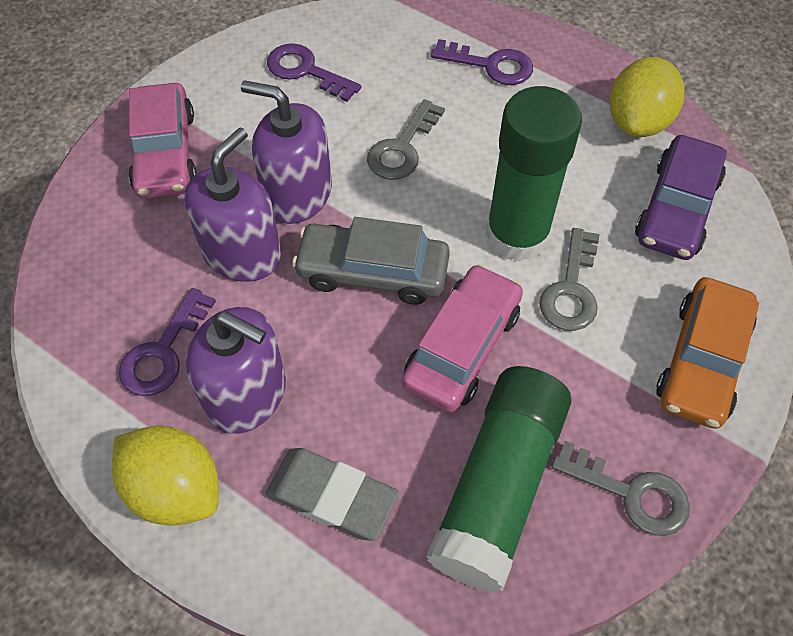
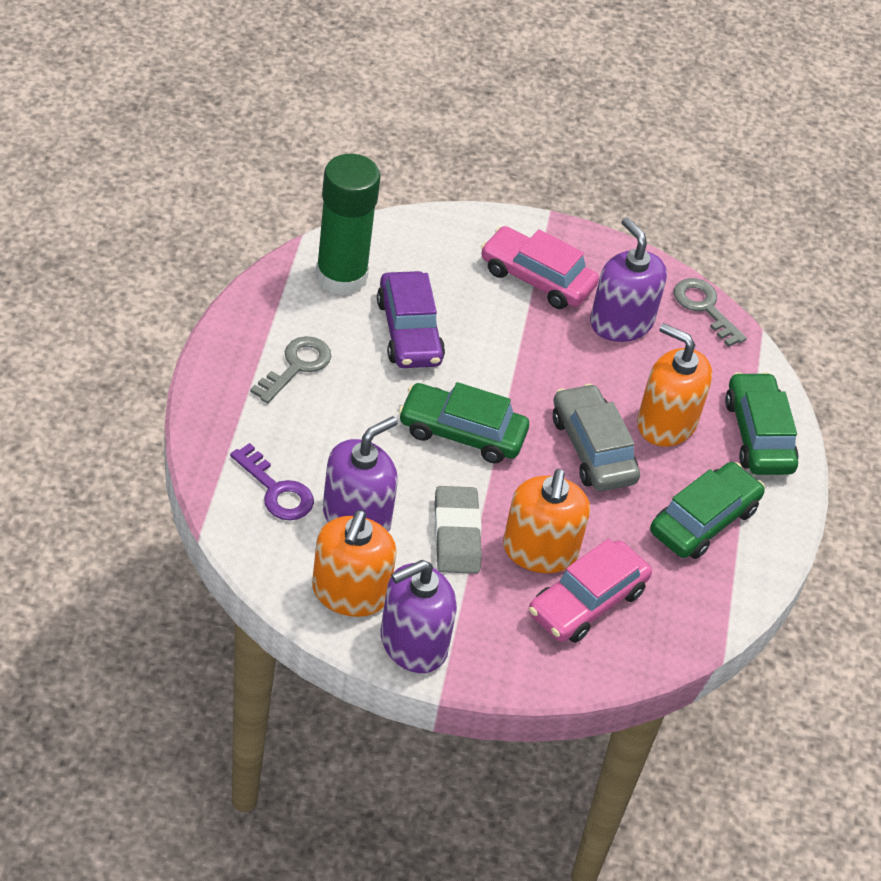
green car: none = 0 -> [399,382,529,464] [650,462,765,559] [725,372,798,475] = 3
green glue stick: [427,366,572,593] [485,86,582,262] = 2 -> [315,154,381,296] = 1
grey key: [367,99,445,180] [539,228,599,331] [551,441,690,536] = 3 -> [250,336,331,404] [674,278,747,347] = 2
orange car: [656,277,759,429] = 1 -> none = 0
orange soap dispenser: none = 0 -> [312,510,397,617] [503,469,590,573] [637,323,712,447] = 3
purple key: [119,288,216,396] [267,43,362,102] [431,39,533,85] = 3 -> [230,443,314,521] = 1
yellow lemon: [112,426,219,526] [609,57,684,137] = 2 -> none = 0

